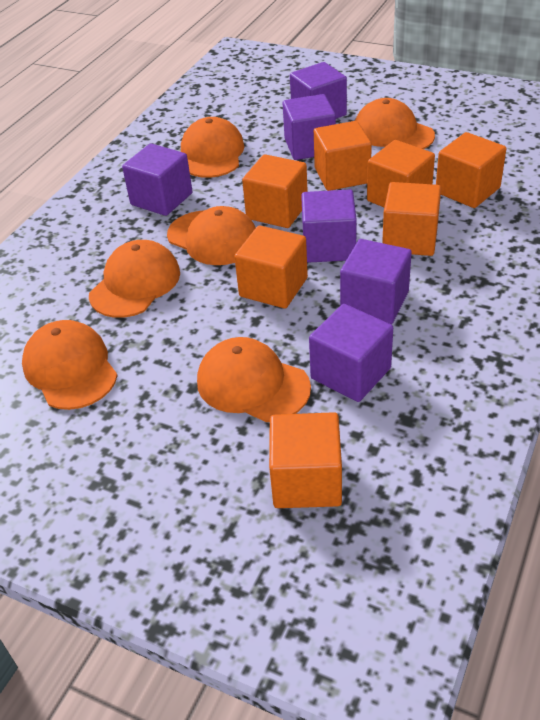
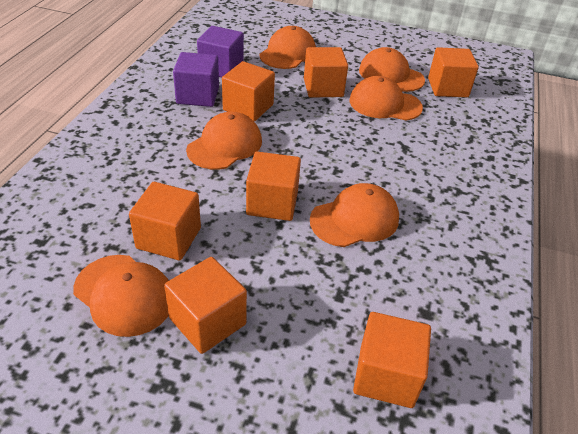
purple cube: [122,144,193,216] [283,94,336,160] [290,62,347,119] [301,190,357,263] [309,304,393,402] [340,239,412,324] = 6 -> [173,52,219,107] [197,26,244,77] = 2

